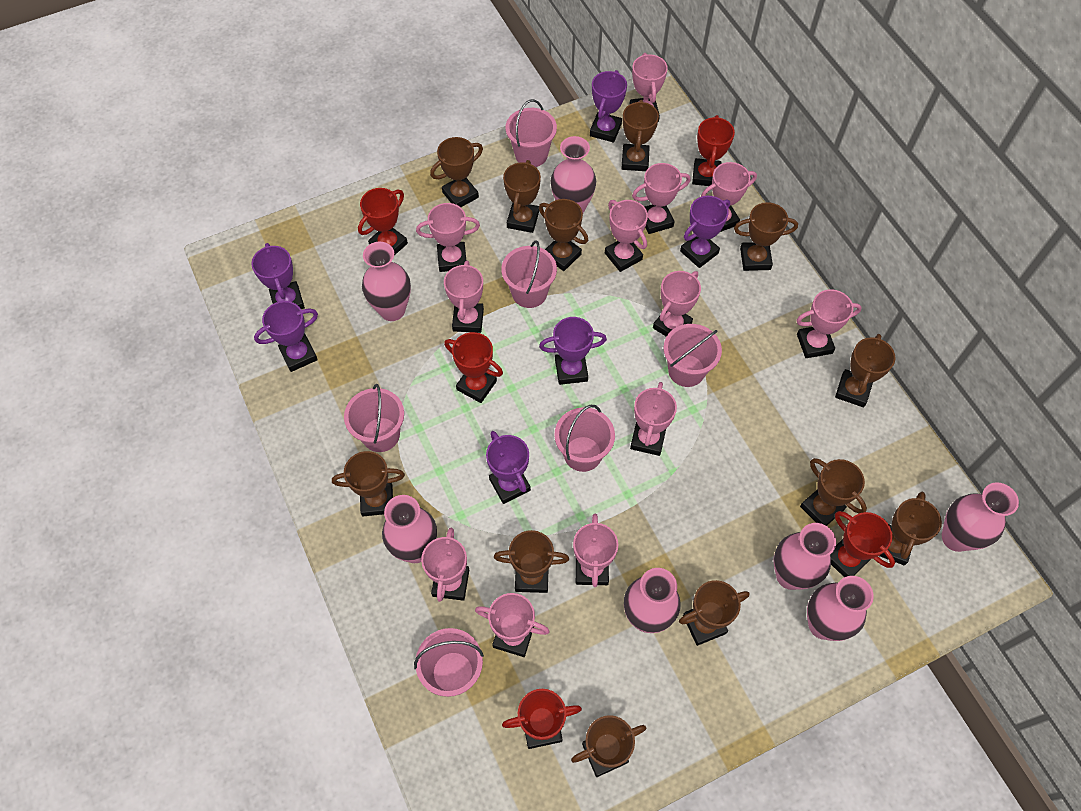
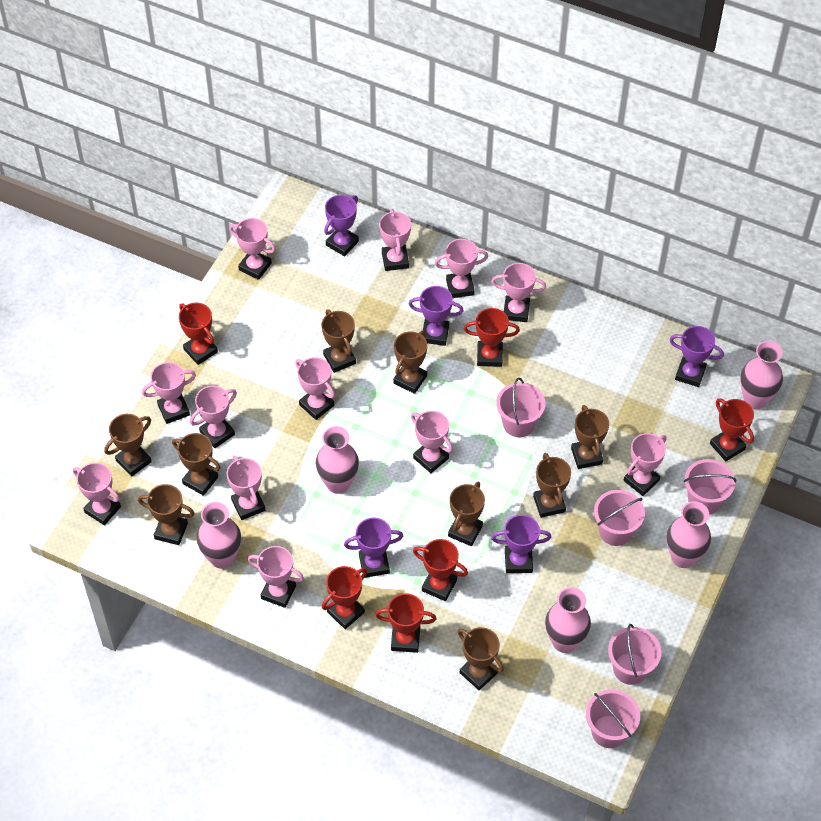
brown trophy: [332,451,405,516] [430,137,483,207] [494,530,569,593] [503,160,541,233] [539,199,588,271] [571,715,646,777] [621,100,659,171] [679,580,750,646] [734,202,798,271] [800,458,867,526] [835,334,896,407] [880,492,942,565] = 12 -> [104,414,152,477] [138,484,195,545] [172,433,221,496] [321,309,356,373] [393,331,427,394] [448,481,485,546] [458,627,504,690] [533,453,571,518] [571,405,609,469] = 9
pink bucket: [344,384,404,452] [414,628,484,697] [501,241,557,308] [506,99,557,167] [554,405,615,472] [664,324,722,387] = 6 -> [496,378,545,437] [586,690,640,748] [594,490,645,546] [608,624,662,685] [684,459,736,515] = 5
pink vase: [362,242,411,321] [382,495,437,563] [551,136,596,213] [624,568,681,633] [774,523,836,590] [807,576,874,641] [942,482,1019,552] = 7 -> [197,502,241,569] [316,426,359,494] [545,587,591,653] [666,501,711,568] [740,341,783,409] = 5
purple trophy: [251,243,305,309] [254,301,318,372] [486,431,531,504] [539,317,607,385] [590,70,627,143] [680,196,730,268] = 6 -> [324,195,359,256] [344,517,403,578] [409,286,464,346] [491,515,551,573] [669,326,724,387] = 5
red trophy: [358,188,408,255] [444,332,503,403] [502,689,582,749] [692,115,735,186] [831,511,895,577] = 5 -> [179,302,218,365] [322,566,367,629] [375,593,437,653] [413,539,468,601] [464,308,520,367] [710,398,754,461] = 6

